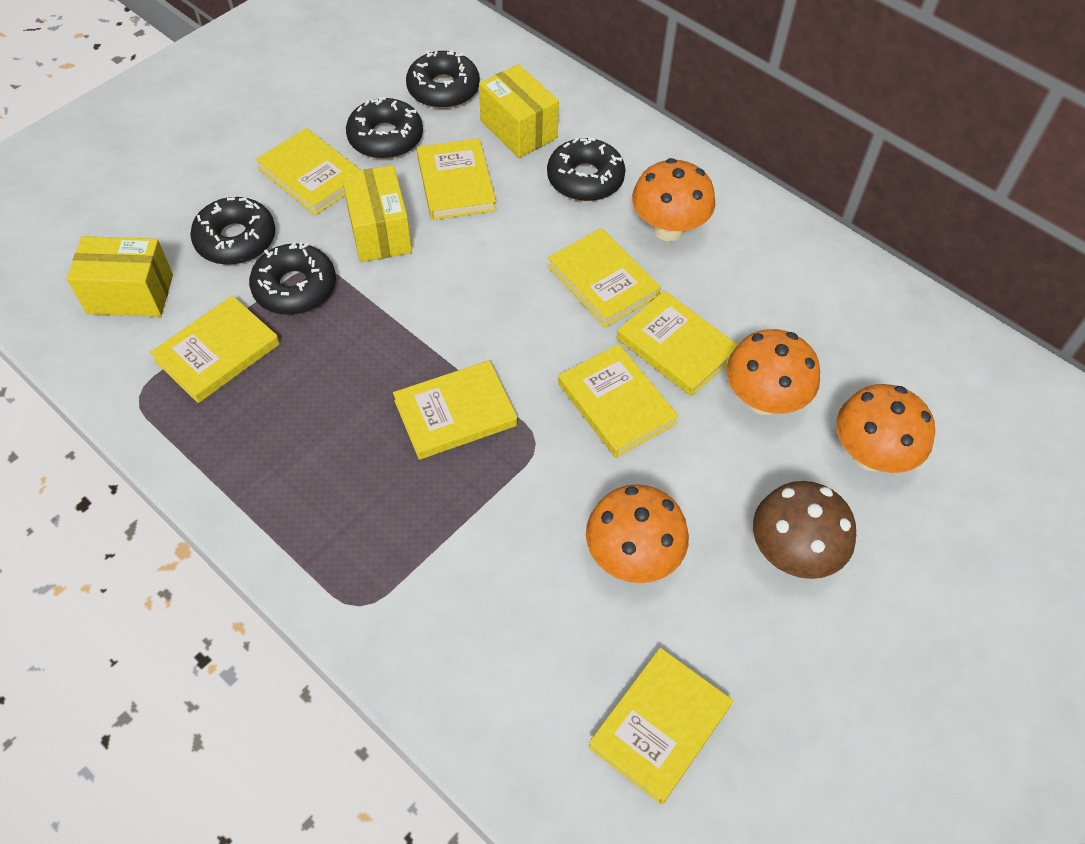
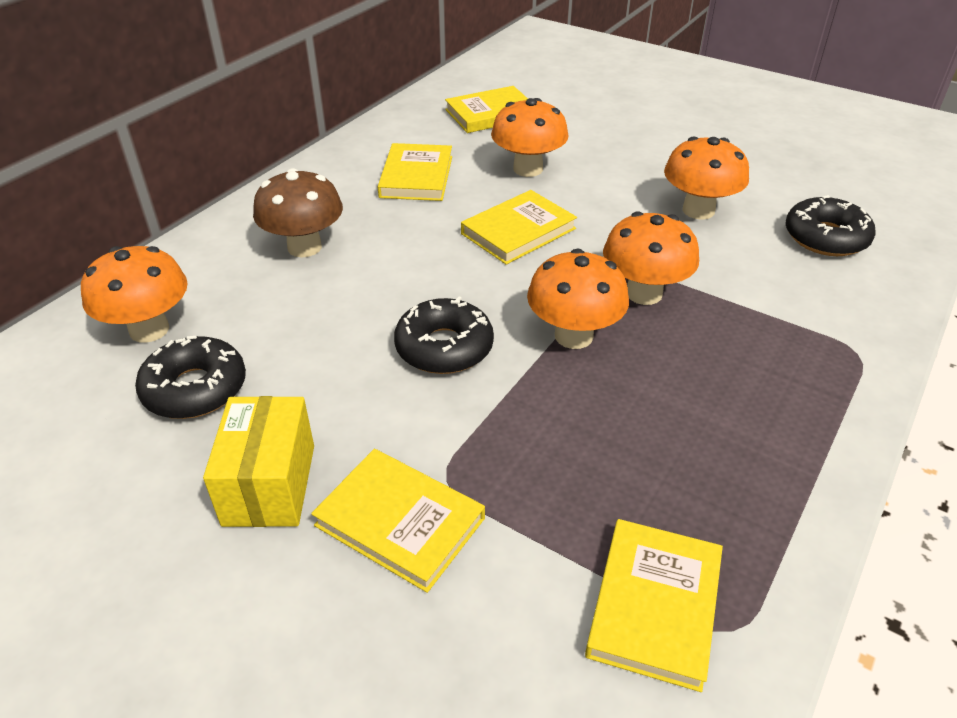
black donut: [190,197,275,265] [249,242,336,315] [346,97,423,159] [406,50,480,109] [547,138,626,201] = 5 -> [135,336,246,419] [394,296,494,374] [785,195,876,256] = 3
orange mushroom: [586,484,689,583] [632,158,715,241] [726,329,820,415] [836,384,935,473] = 4 -> [81,246,188,343] [491,98,568,177] [527,249,629,349] [603,211,699,305] [664,136,749,220] = 5
yellow book: [150,296,280,403] [256,128,362,215] [393,360,517,460] [417,138,496,220] [547,228,661,327] [558,344,679,458] [588,648,733,805] [617,291,738,396] = 8 -> [311,449,485,593] [378,143,452,201] [445,86,528,133] [461,190,577,265] [585,519,723,692] = 5
yellow box: [67,236,173,317] [341,165,412,262] [479,64,559,158] = 3 -> [203,396,314,527] = 1

